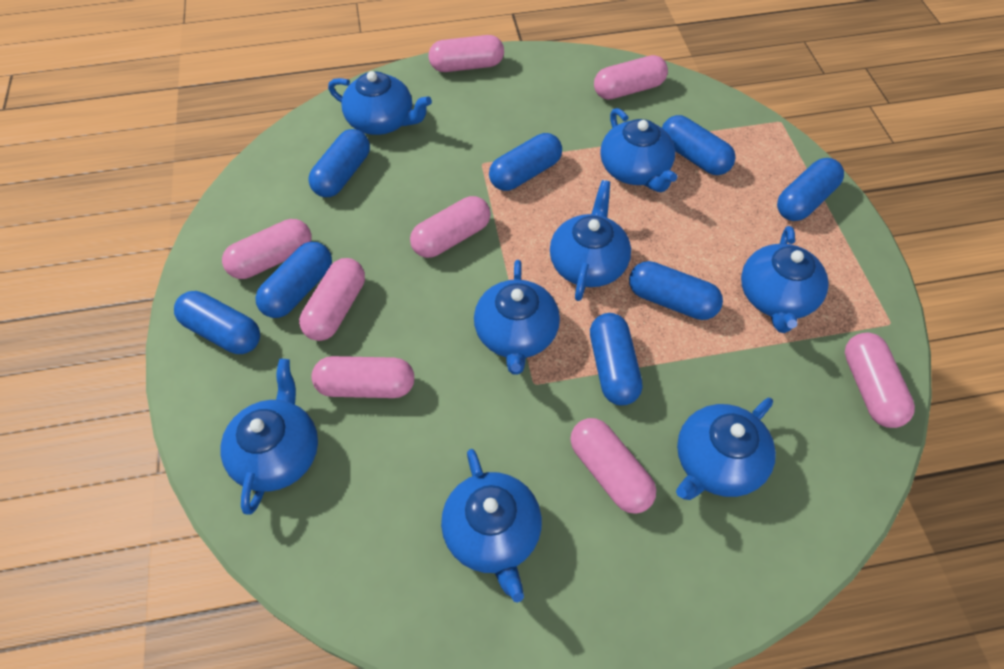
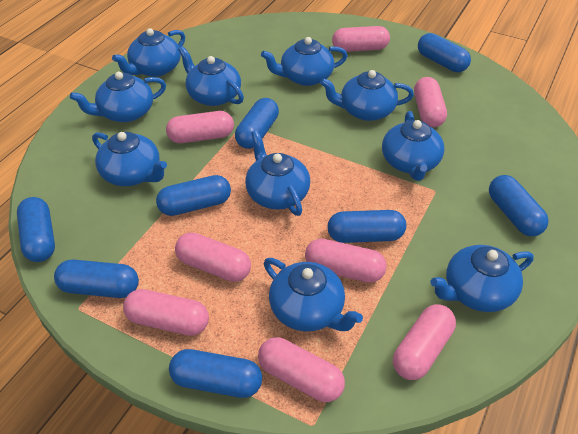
blue teapot: [221,359,318,515] [328,71,432,135] [441,449,542,603] [474,260,560,375] [550,180,631,301] [600,108,677,192] [676,398,776,500] [741,226,828,333] = 8 -> [70,71,166,122] [92,132,167,186] [112,28,185,77] [178,46,244,106] [245,130,310,216] [261,37,348,86] [264,258,363,331] [320,70,414,121] [382,111,444,181] [430,245,534,312] = 10

